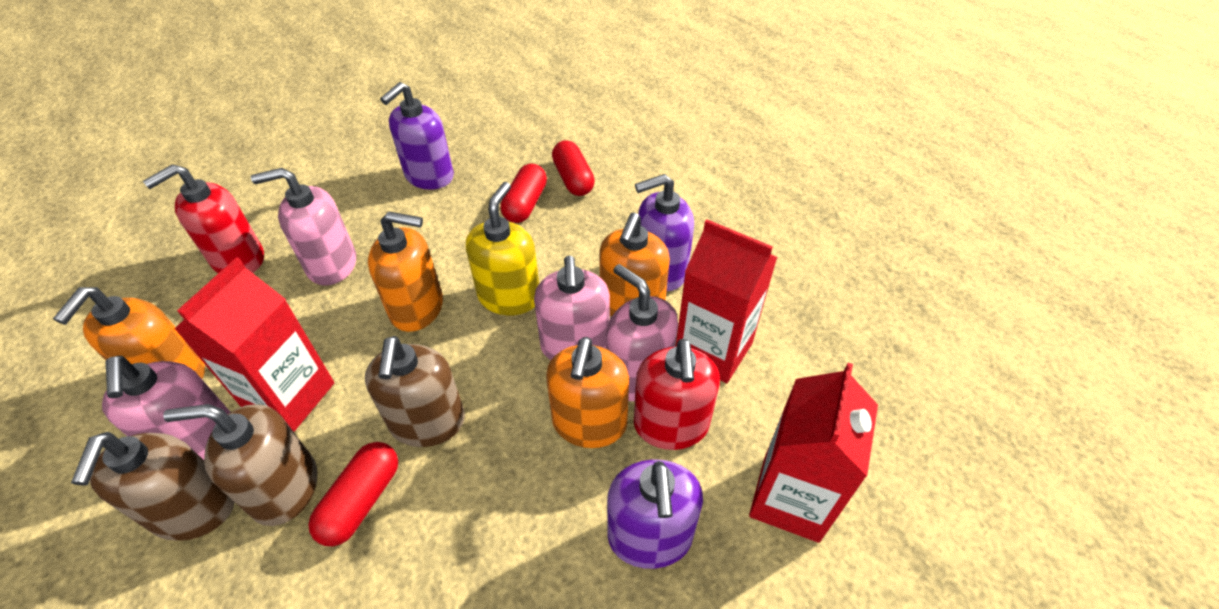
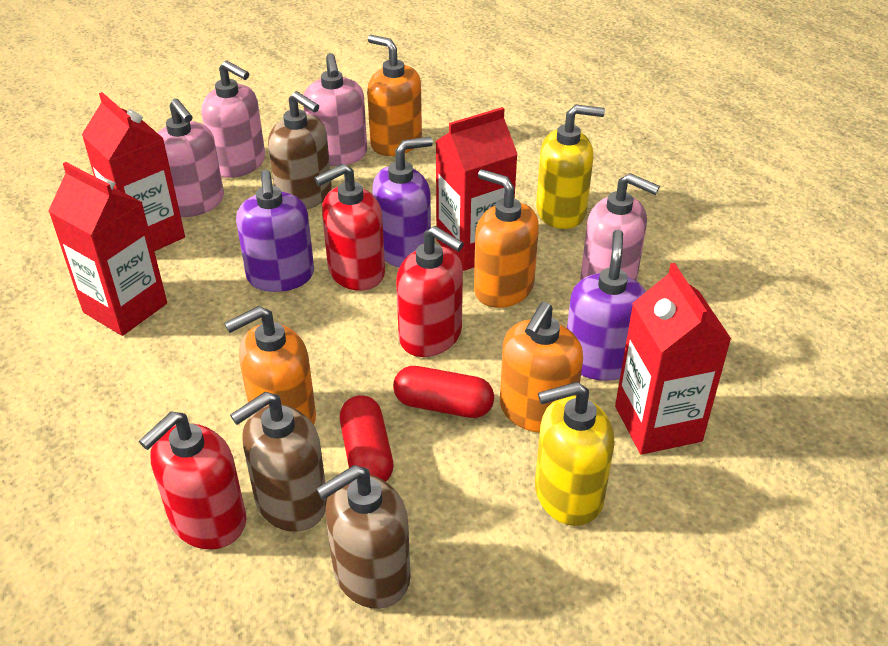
red capsule: [308,442,398,546] [500,164,547,223] [552,140,595,196] = 3 -> [340,395,393,482] [393,366,494,418] = 2
red carton: [175,257,334,432] [676,219,777,383] [749,363,878,543] = 3 -> [48,162,167,336] [82,92,185,251] [435,107,518,271] [615,263,731,455] = 4
red soap dispenser: [143,164,264,273] [634,339,720,450] = 2 -> [139,412,246,549] [314,164,385,291] [396,226,464,357] = 3
yellow soap dispenser: [466,182,539,315] = 1 -> [535,382,615,526] [536,105,605,229] = 2

